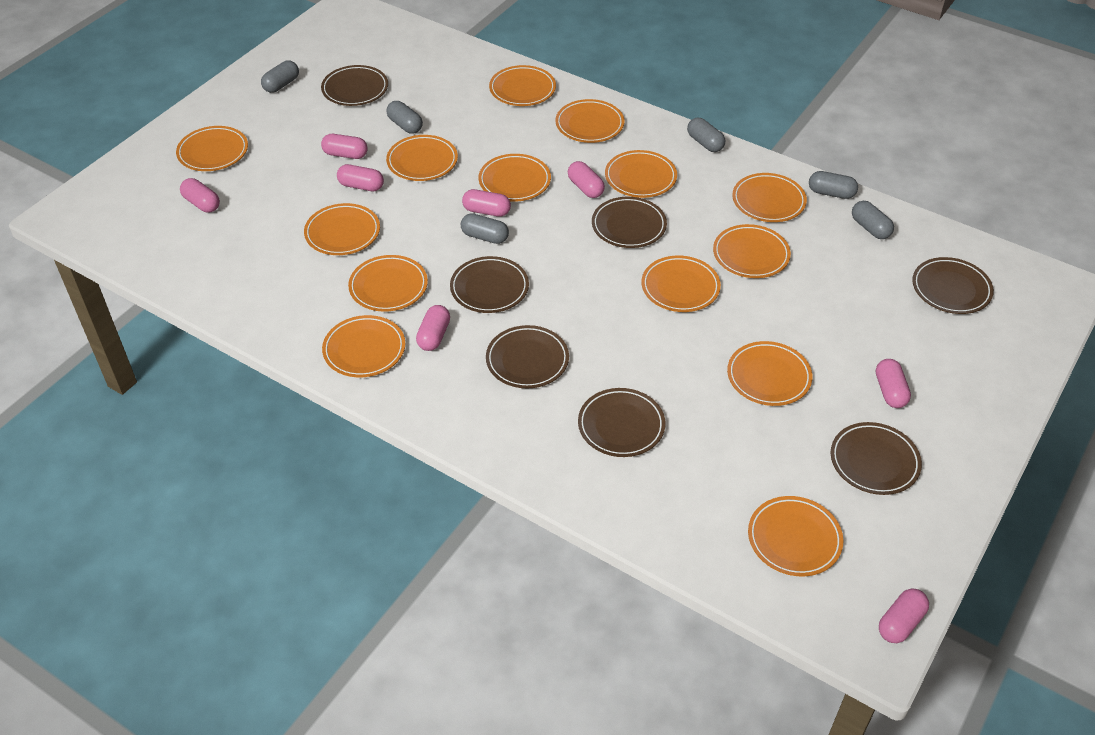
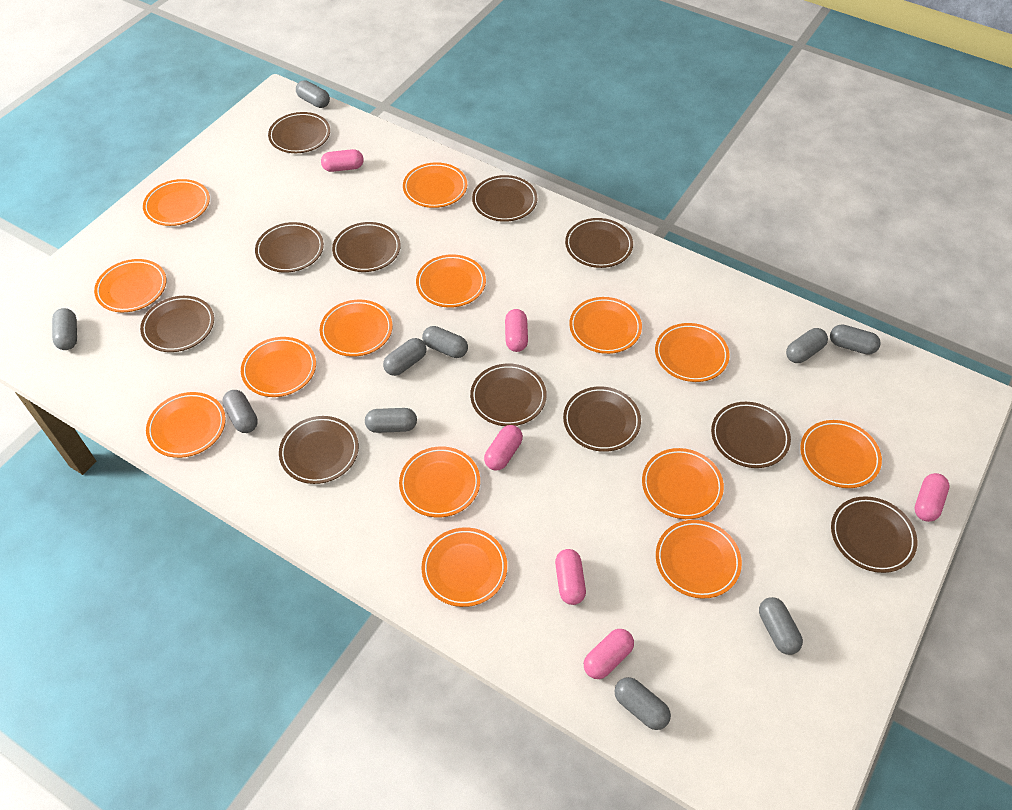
brown plate: [321,65,388,106] [450,256,529,313] [486,325,569,388] [578,388,665,457] [592,197,667,248] [831,422,922,495] [912,257,994,314] = 7 -> [140,296,214,352] [255,222,324,273] [268,112,330,153] [279,416,359,484] [332,222,401,272] [470,364,547,426] [472,175,537,222] [563,387,641,452] [565,218,633,268] [711,402,791,468] [831,496,917,573] = 11
grey capsule: [261,60,299,93] [386,101,423,134] [461,213,509,244] [687,118,725,152] [809,171,858,199] [852,201,894,239] = 6 -> [52,308,77,350] [222,390,258,433] [296,80,330,108] [365,408,417,433] [383,338,426,376] [422,326,468,358] [615,677,671,730] [759,597,803,655] [786,328,828,363] [830,324,881,355] = 10
pink capsule: [180,178,220,213] [321,134,368,159] [337,164,384,191] [416,305,450,351] [462,189,511,217] [568,161,605,198] [876,359,911,408] [879,588,929,643] = 8 -> [321,149,364,172] [484,425,523,471] [505,309,528,352] [555,549,586,605] [584,629,634,679] [914,473,949,522] = 6

